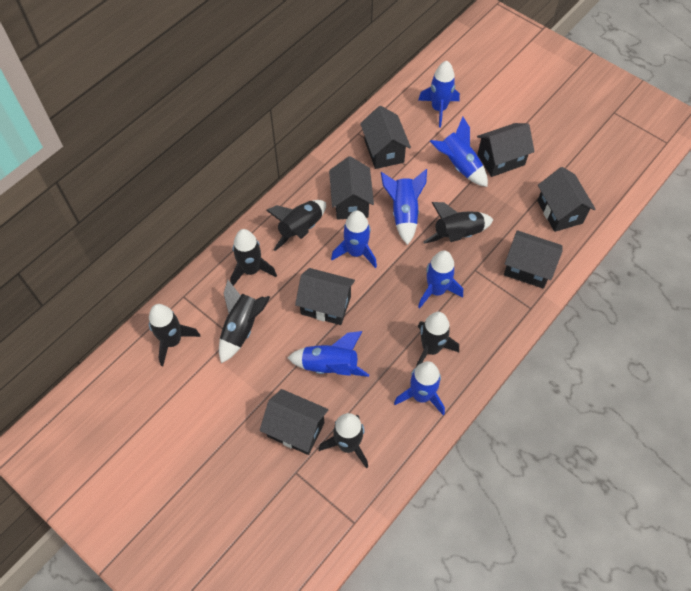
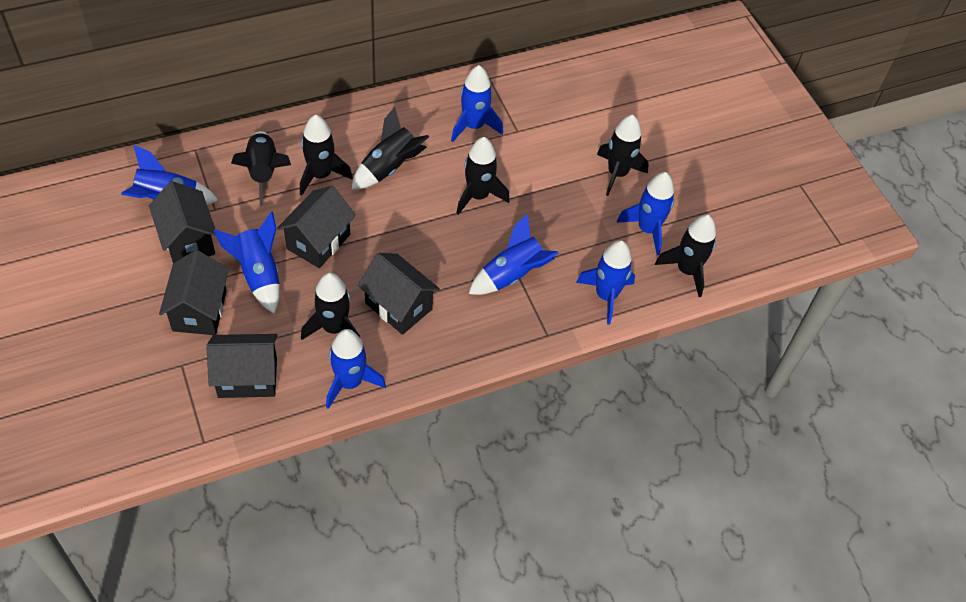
black house: [260,389,329,455] [295,268,355,325] [329,156,374,220] [360,106,411,169] [477,123,535,177] [504,230,563,289] [537,167,596,232] = 7 -> [149,181,216,263] [159,250,229,335] [206,334,278,398] [277,186,356,268] [358,253,440,335] = 5

